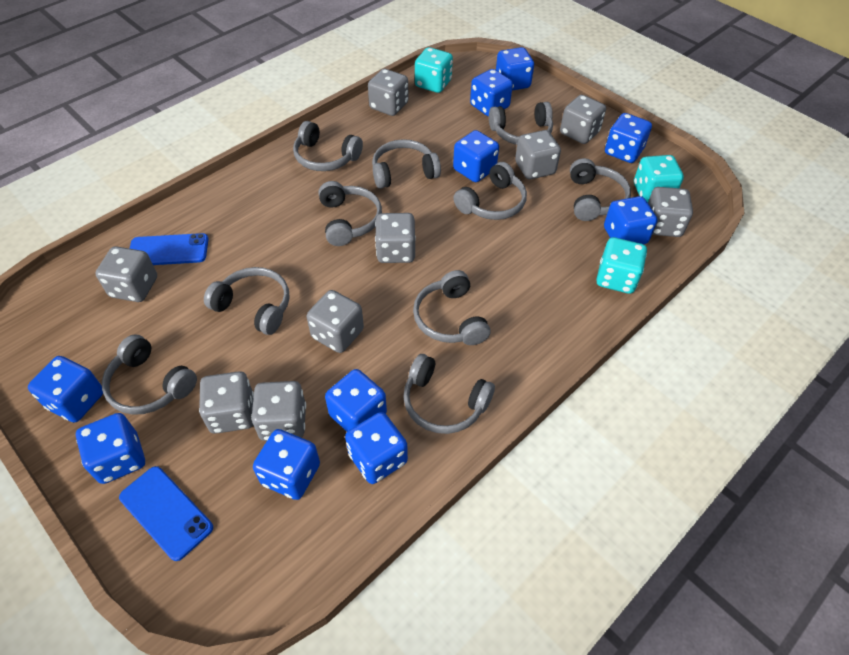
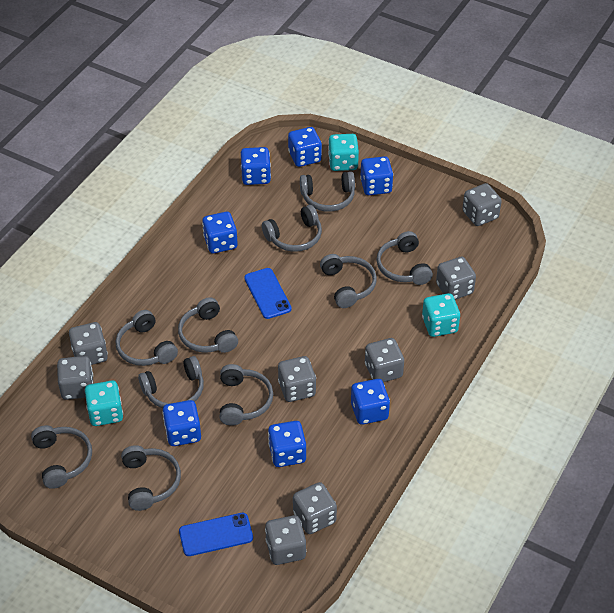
blue dice: [28,356,103,423] [76,413,145,484] [253,429,320,500] [325,369,387,432] [345,412,408,484] [453,130,499,182] [470,69,513,117] [496,47,534,91] [604,196,657,244] [605,113,652,163] = 10 -> [162,400,201,446] [202,212,238,254] [241,147,271,185] [268,421,306,467] [288,127,322,167] [351,379,390,425] [360,156,393,195] = 7
grey dice: [95,246,157,302] [199,371,254,434] [251,381,306,441] [307,290,364,353] [368,69,408,116] [375,213,416,263] [515,130,561,179] [560,95,606,144] [648,187,693,237] = 9 -> [57,356,93,400] [69,322,108,365] [265,515,306,565] [278,356,316,402] [293,482,337,534] [365,338,404,382] [436,257,476,300] [462,183,502,226] = 8

